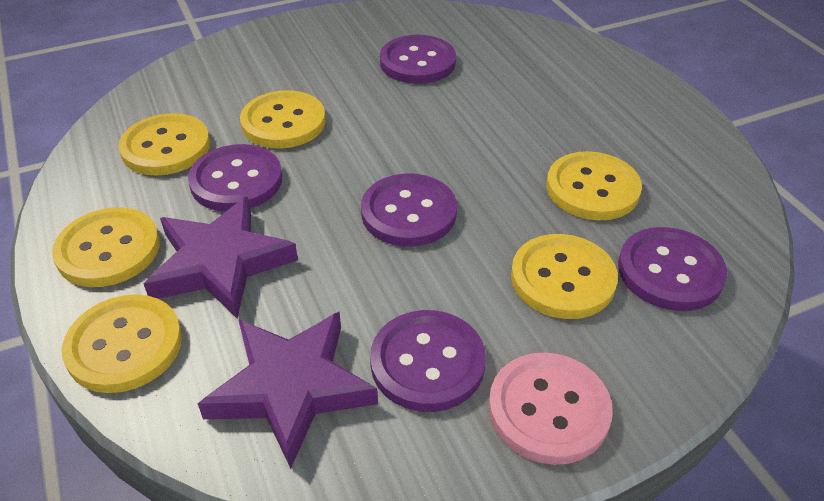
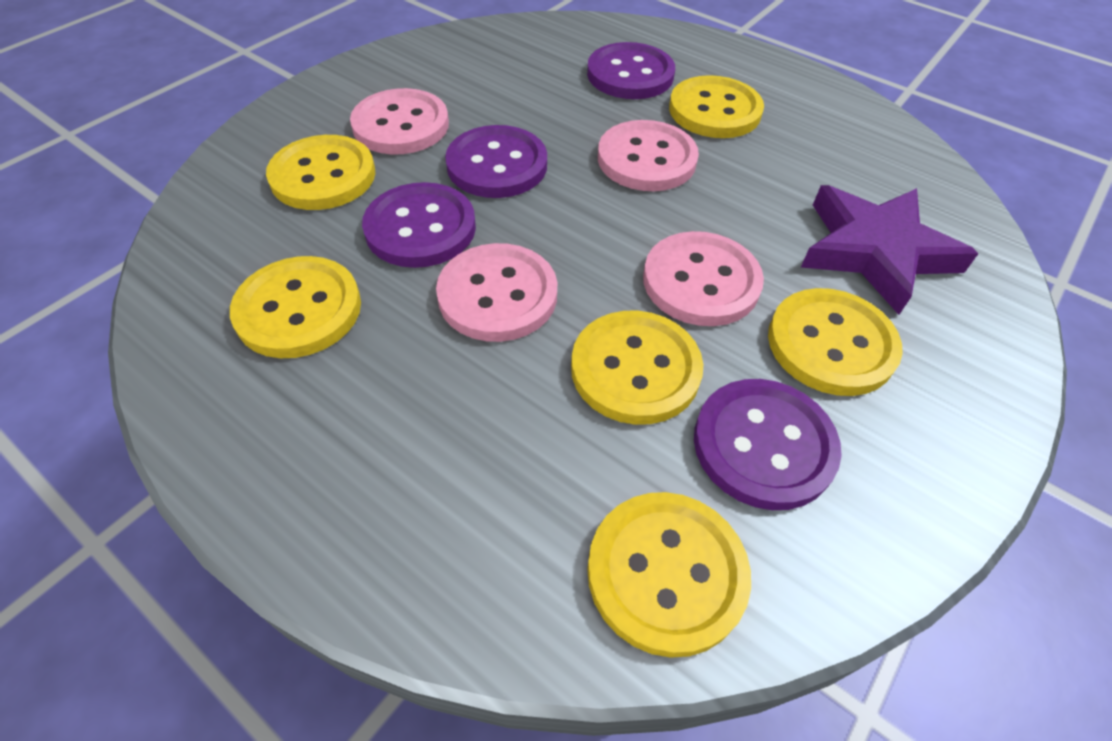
pink button: [489,352,613,465] = 1 -> [350,88,449,155] [436,243,557,342] [598,120,699,191] [643,231,764,326] = 4
purple button: [188,144,282,212] [361,174,457,247] [370,310,486,412] [380,35,456,84] [618,227,727,311] = 5 -> [362,182,476,268] [445,125,547,198] [587,42,675,99] [694,379,842,510] = 4
purple star: [144,196,298,318] [198,312,378,469] = 2 -> [801,185,979,315] = 1

